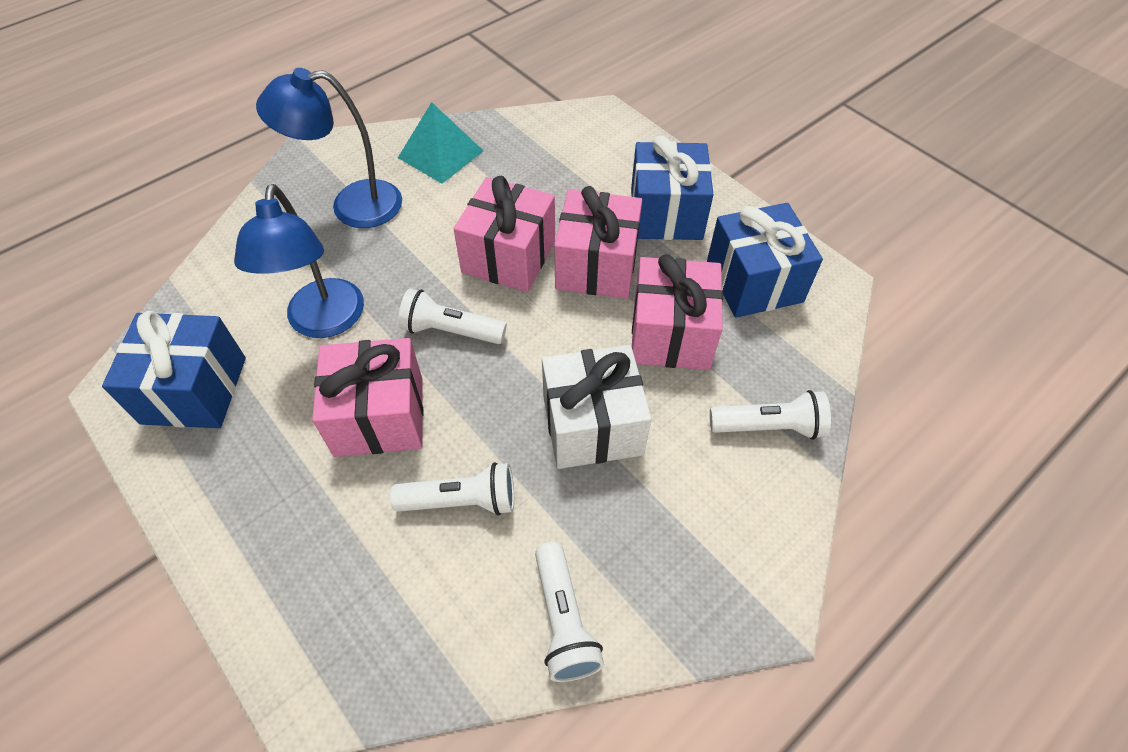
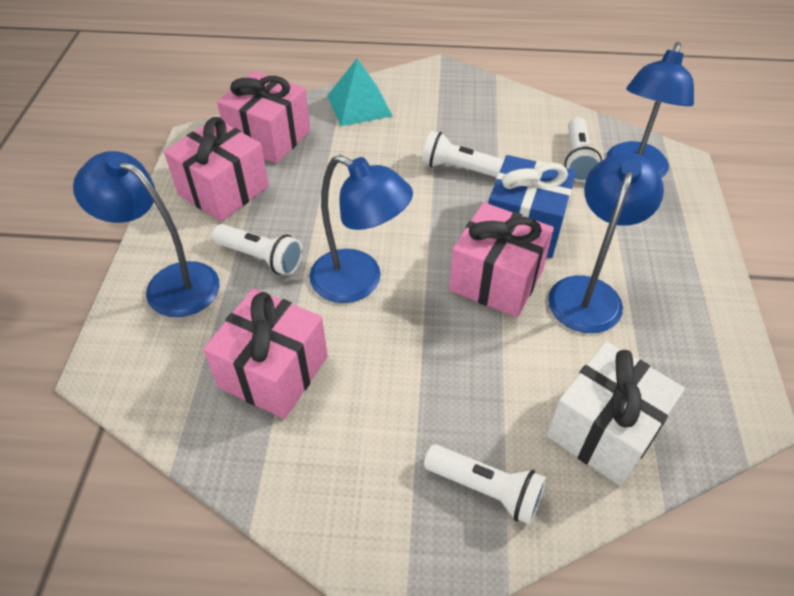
blue gift: [102,311,246,428] [631,136,714,240] [707,203,823,318] = 3 -> [488,155,576,258] = 1
blue lamp: [234,184,364,338] [256,68,402,228] = 2 -> [73,151,219,317] [309,155,413,303] [548,152,664,333] [606,42,694,178] = 4

